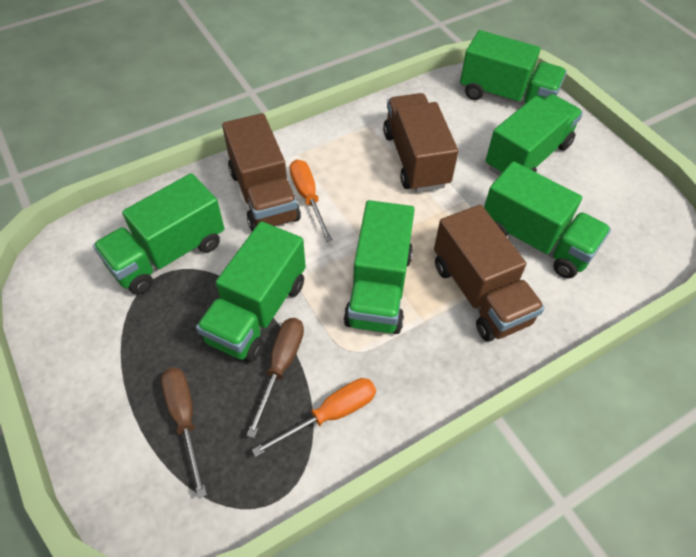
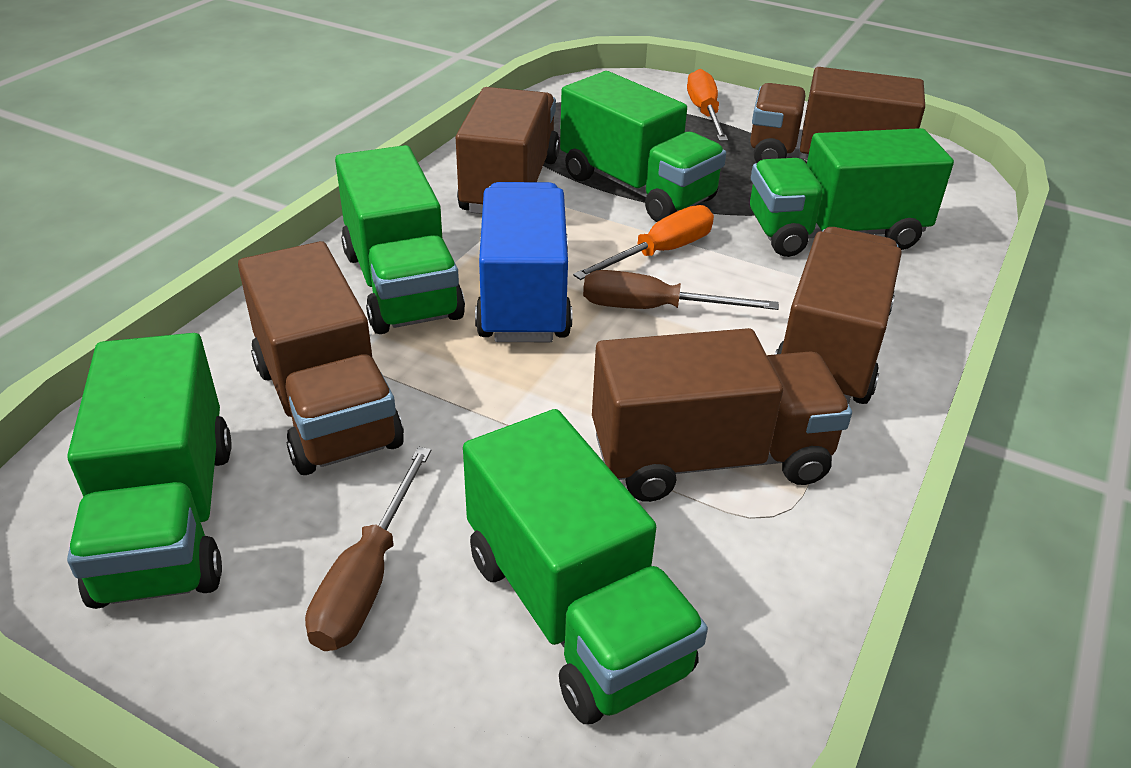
blue truck: none = 0 -> [475,182,572,342] = 1
brown truck: [222,113,301,231] [383,93,458,192] [434,205,545,341] = 3 -> [238,241,404,475] [456,87,560,214] [592,328,852,502] [750,67,925,163] [775,227,902,404] = 5
green truck: [93,173,224,295] [196,221,306,362] [344,200,415,334] [460,30,567,105] [484,161,611,278] [486,94,583,176] = 6 -> [67,333,231,609] [335,145,465,334] [463,409,708,724] [560,71,726,222] [750,128,954,257] = 5

